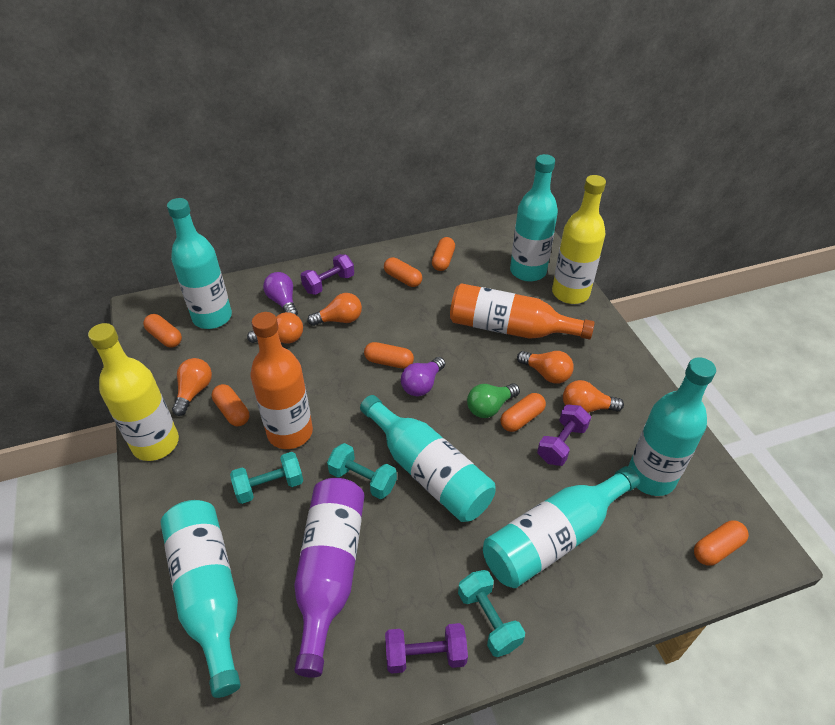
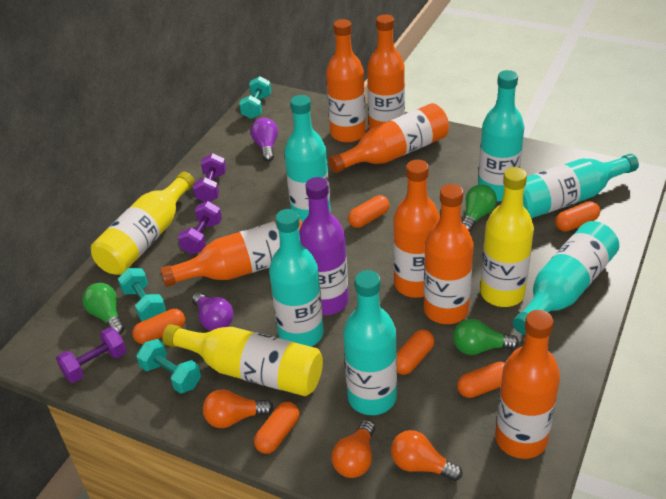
green light bulb: [467,383,520,418] = 1 -> [82,283,125,335] [453,319,519,355] [462,184,497,232] = 3
orange bottle: [250,312,313,449] [450,283,595,339] = 2 -> [160,219,302,287] [326,19,366,143] [329,103,449,173] [367,14,405,129] [393,160,440,298] [424,184,474,324] [495,310,560,459] = 7
orange capsule: [143,314,182,347] [212,384,249,426] [364,342,414,369] [384,257,422,287] [432,237,455,271] [501,393,546,432] [694,520,749,566] = 7 -> [132,309,185,344] [254,402,299,454] [348,195,390,228] [397,330,434,375] [457,362,505,398] [555,201,600,232] = 6
orange light bulb: [172,358,212,416] [247,312,303,344] [307,293,362,326] [517,351,574,384] [563,380,624,413] = 5 -> [203,389,274,428] [331,420,375,478] [391,430,462,481] = 3
yellow bottle: [88,323,179,461] [552,175,606,304] = 2 -> [91,172,195,275] [162,324,323,396] [480,167,534,307] = 3

